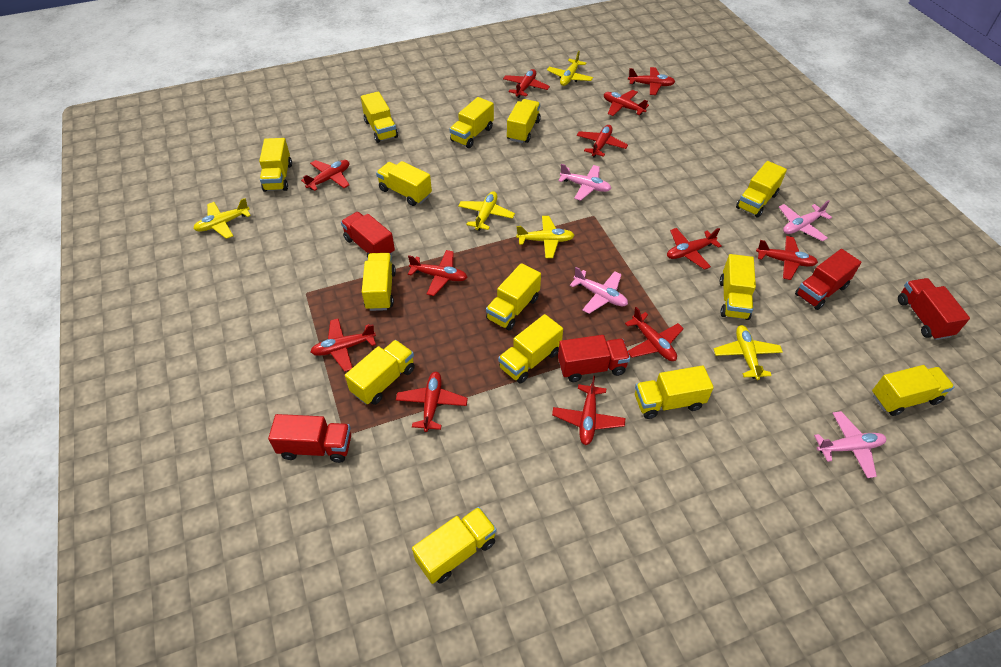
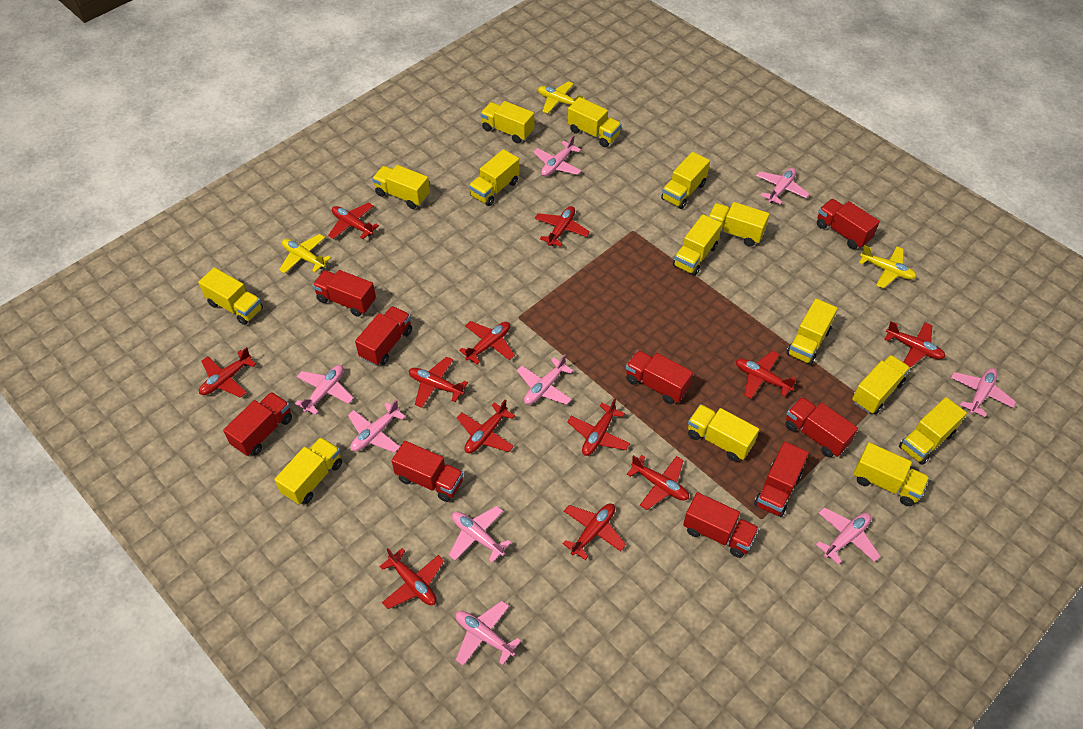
pink plane: [558,164,611,201] [570,267,628,314] [779,200,832,241] [814,411,886,478] = 4 -> [295,365,353,415] [348,400,406,453] [449,506,511,563] [455,601,521,665] [517,354,574,405] [533,135,581,176] [756,168,809,205] [816,507,880,565] [951,368,1016,417] = 9
red truck: [268,414,351,463] [341,212,395,258] [558,335,630,382] [795,249,862,310] [898,278,970,340] = 5 -> [223,392,292,456] [312,270,376,317] [355,306,412,366] [392,441,464,502] [626,350,693,404] [683,492,759,558] [754,442,809,517] [785,397,858,457] [817,199,880,249] = 9
yellow plane: [193,198,251,239] [458,191,515,231] [516,216,575,258] [547,51,593,86] [714,325,783,380] = 5 -> [279,234,331,274] [538,81,585,114] [859,245,917,288] = 3

